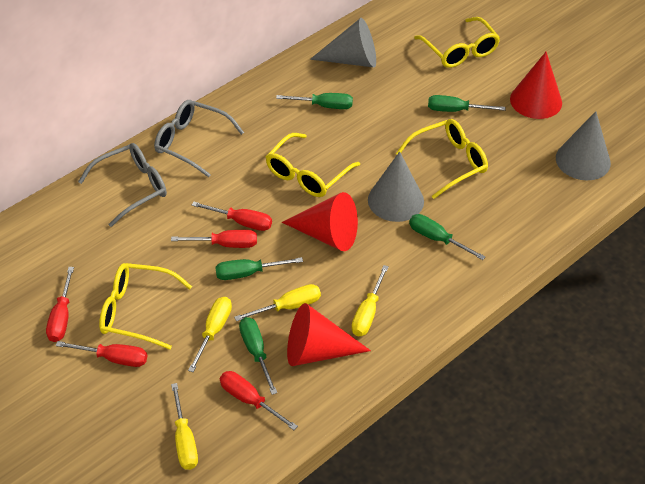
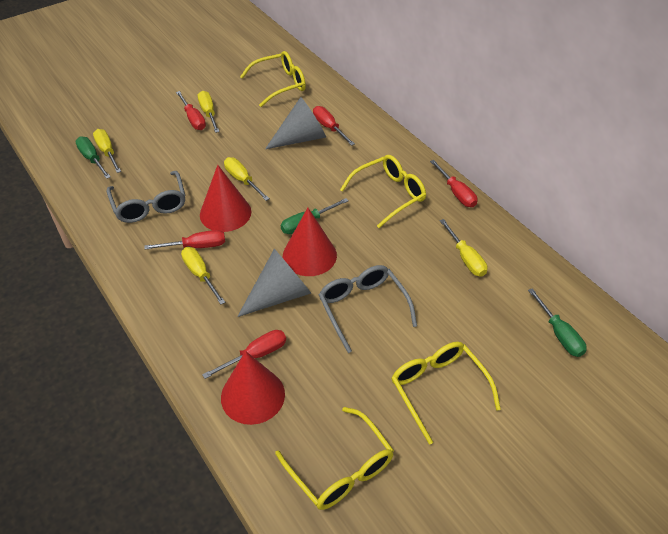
green screwdriver: [215,257,303,280] [239,317,277,395] [276,93,353,109] [409,214,486,260] [428,95,505,112] = 5 -> [75,136,111,179] [281,198,349,234] [528,288,587,357] = 3
grey cone: [310,18,376,67] [368,151,424,222] [556,111,611,180] = 3 -> [237,249,311,317] [265,97,326,149] = 2
yellow screwdriver: [171,383,198,470] [188,297,232,372] [234,284,321,321] [351,265,389,336] = 4 -> [93,129,121,173] [181,247,225,305] [198,91,219,133] [224,157,270,201] [440,219,487,277] = 5

